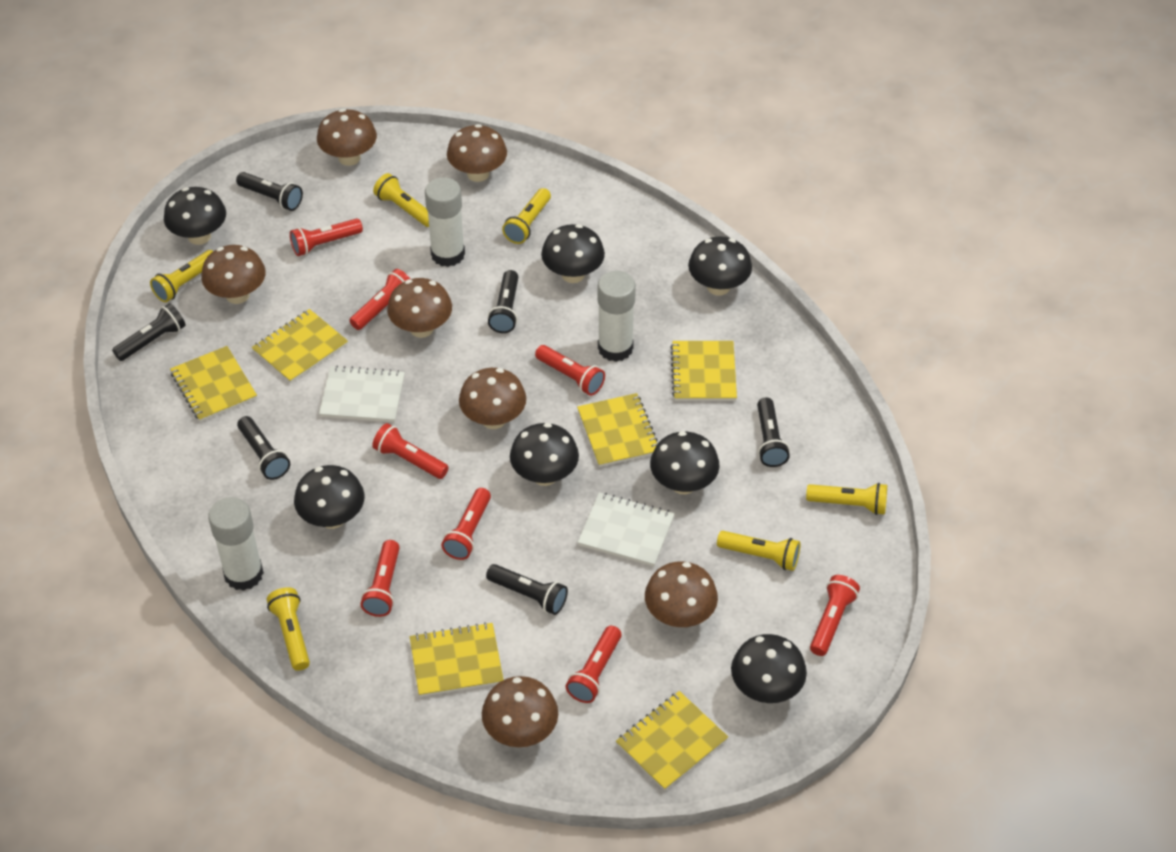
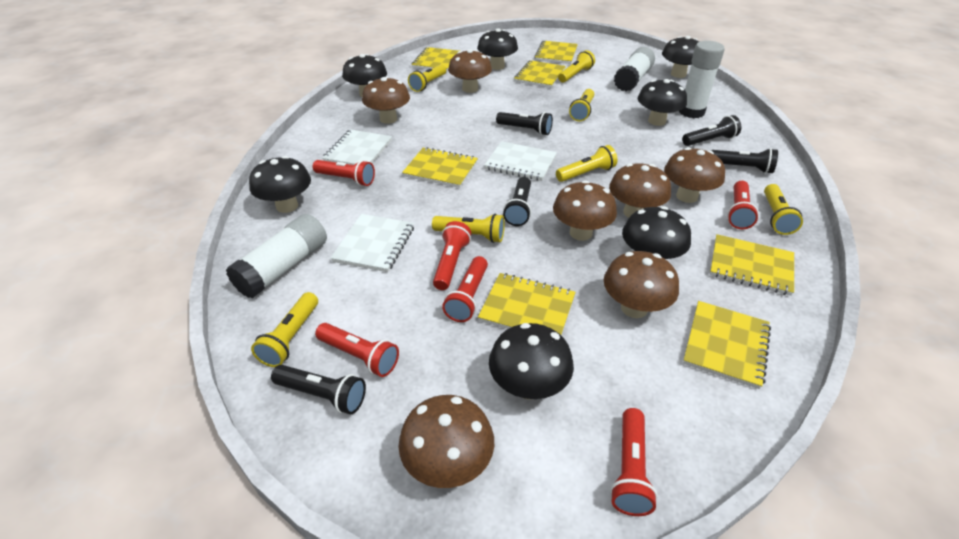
black flashlight: [112,303,186,361] [236,172,303,211] [237,416,290,480] [486,564,568,615] [488,270,518,333] [757,397,790,467] = 6 -> [271,365,366,414] [496,112,553,135] [503,177,531,226] [682,115,741,146] [711,148,778,174] = 5
red flashlight: [290,218,363,256] [349,269,410,330] [361,540,400,617] [372,423,449,479] [441,488,491,560] [535,345,605,396] [566,626,622,703] [810,575,860,656] = 8 -> [313,160,375,186] [315,323,399,377] [433,221,471,290] [442,256,488,322] [610,408,658,516] [727,181,759,229] = 6
white notebook: [319,366,405,423] [578,492,675,567] = 2 -> [322,129,392,165] [331,214,414,272] [484,141,557,181] = 3
yellow flashlight: [150,250,213,302] [267,587,310,671] [373,173,429,227] [502,188,551,244] [717,531,800,571] [806,483,887,515] = 6 -> [251,292,318,367] [408,65,446,92] [432,213,505,243] [556,145,617,182] [558,50,595,83] [569,89,594,121] [764,184,803,235] = 7
yellow notebook: [170,346,257,422] [252,309,348,383] [410,622,504,697] [577,393,658,467] [616,691,728,791] [671,341,737,401] = 6 -> [402,147,478,188] [411,47,458,72] [478,273,576,335] [514,60,566,88] [534,41,578,64] [683,301,771,389] [710,234,794,296] = 7

